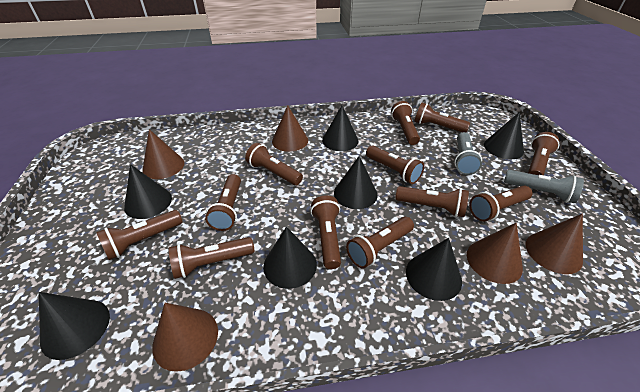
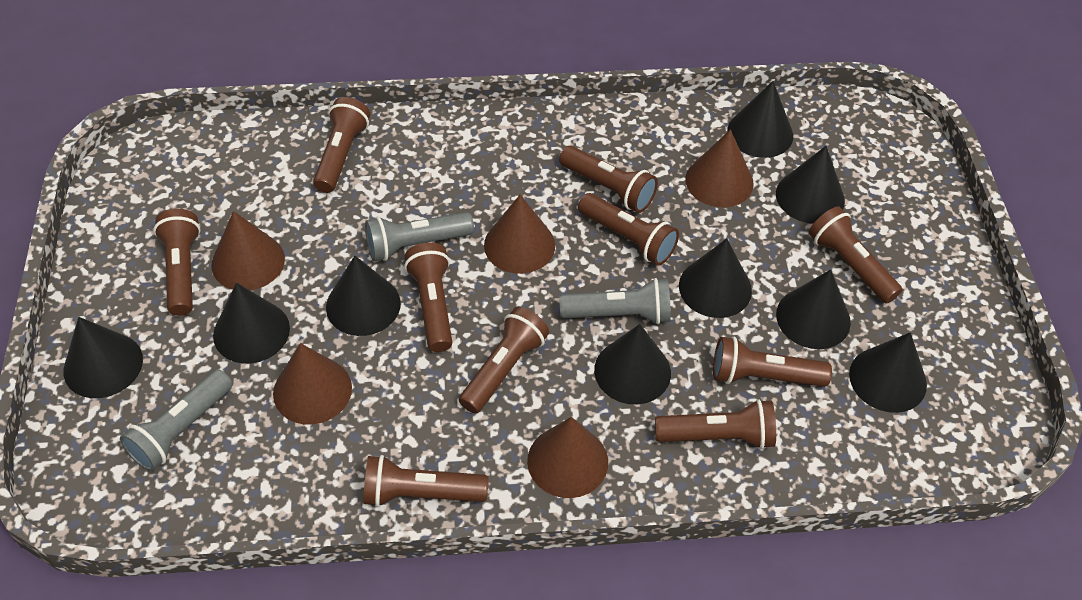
black cone: [39,292,110,360] [124,164,172,219] [263,227,317,289] [322,105,359,151] [334,156,378,209] [406,238,462,301] [484,112,524,159] = 7 -> [63,317,143,398] [213,283,290,364] [326,256,401,336] [594,324,671,405] [679,238,752,318] [727,81,793,158] [776,146,845,223] [776,269,851,349] [849,332,927,413] = 9
brown flashlight: [96,210,183,260] [169,237,254,279] [205,174,241,231] [245,143,303,185] [310,195,341,269] [346,217,414,268] [366,146,424,184] [391,101,420,145] [396,186,469,217] [414,103,470,132] [469,186,533,221] [528,132,559,175] = 12 -> [154,209,201,316] [313,97,370,193] [363,455,488,507] [404,242,452,352] [459,307,549,414] [559,146,658,213] [578,193,679,266] [655,399,776,449] [713,337,832,387] [809,206,902,304] = 10
grey flashlight: [455,132,482,175] [504,170,584,203] = 2 -> [120,369,233,471] [365,212,474,261] [559,278,671,324] = 3

